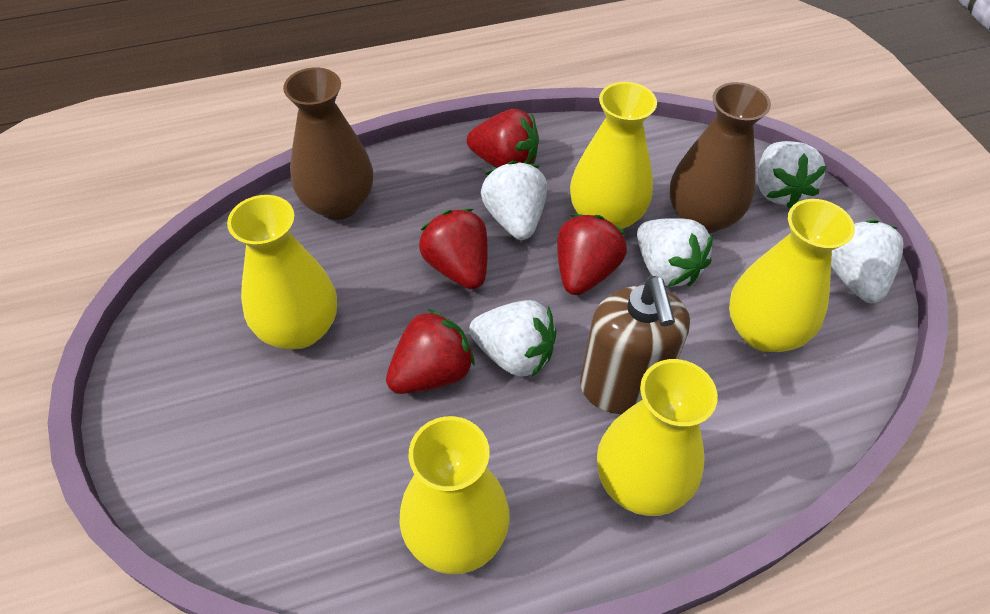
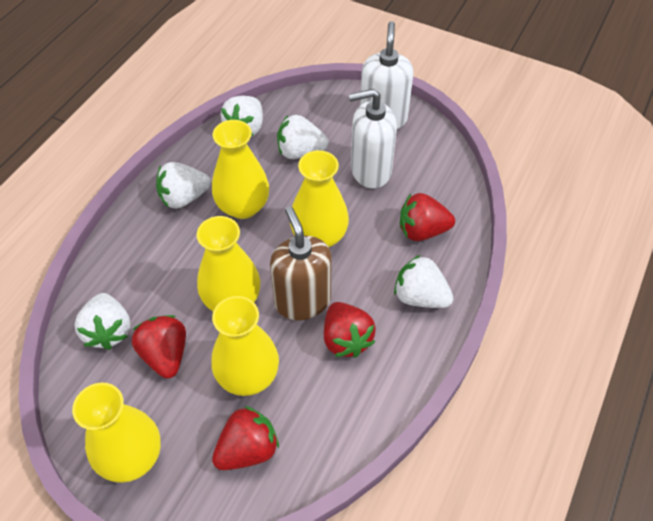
brown vase: [283,67,373,220] [670,82,771,233] = 2 -> none = 0
white soap dispenser: none = 0 -> [349,89,397,188] [360,21,414,129] = 2

